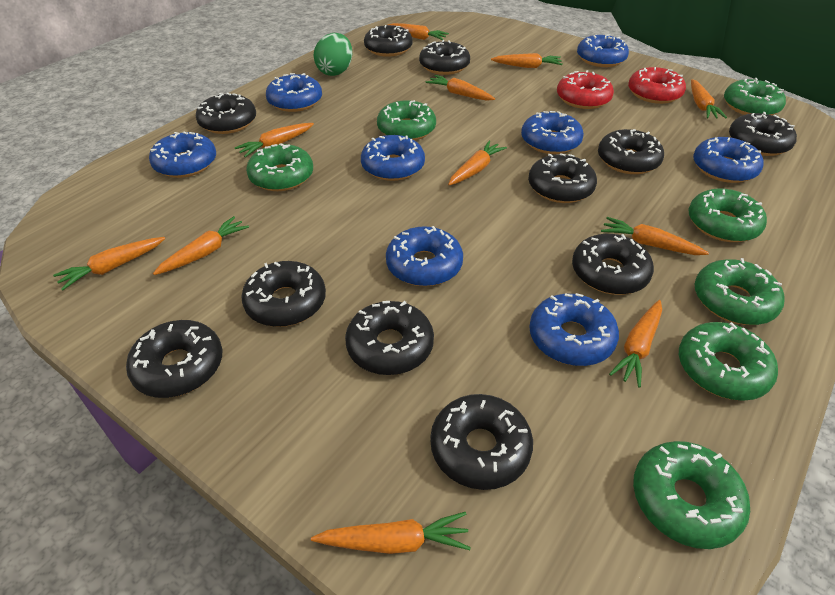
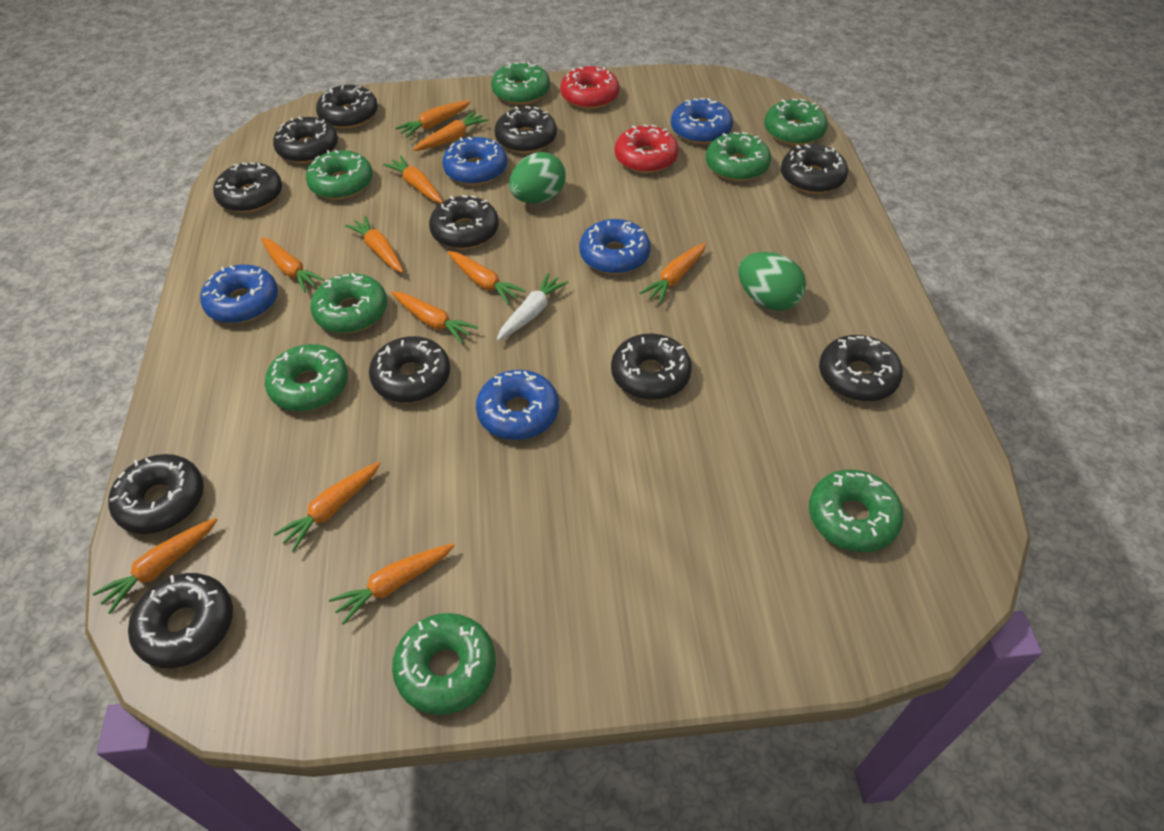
blue donut: [149,131,216,178] [266,73,322,112] [361,135,425,181] [386,226,463,286] [521,111,584,154] [529,293,619,366] [577,34,629,67] [693,137,764,183] = 8 -> [200,264,278,323] [442,137,507,185] [476,370,559,440] [579,219,651,274] [671,98,733,144] = 5
green donut: [246,143,313,191] [377,100,436,141] [633,441,750,549] [679,322,778,401] [689,188,767,242] [694,258,785,325] [724,78,786,115] = 7 -> [265,344,348,411] [306,150,373,200] [310,273,387,333] [392,613,496,715] [491,62,550,105] [706,132,771,181] [764,98,828,145] [809,469,904,552] = 8
green egg: [313,33,352,76] = 1 -> [509,152,565,203] [738,252,806,311] = 2
white carrot: none = 0 -> [497,273,568,341] = 1

